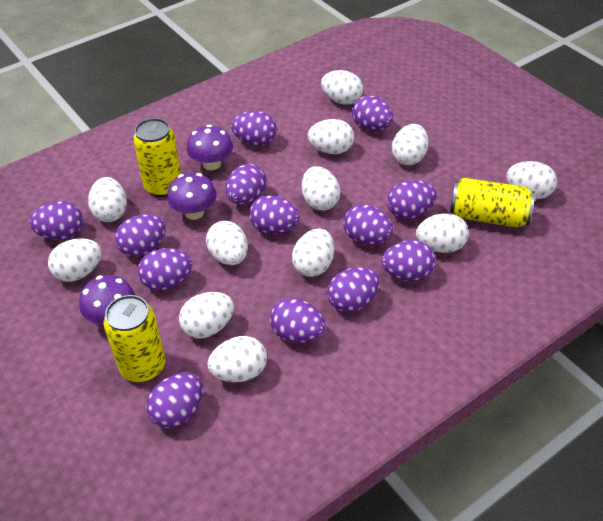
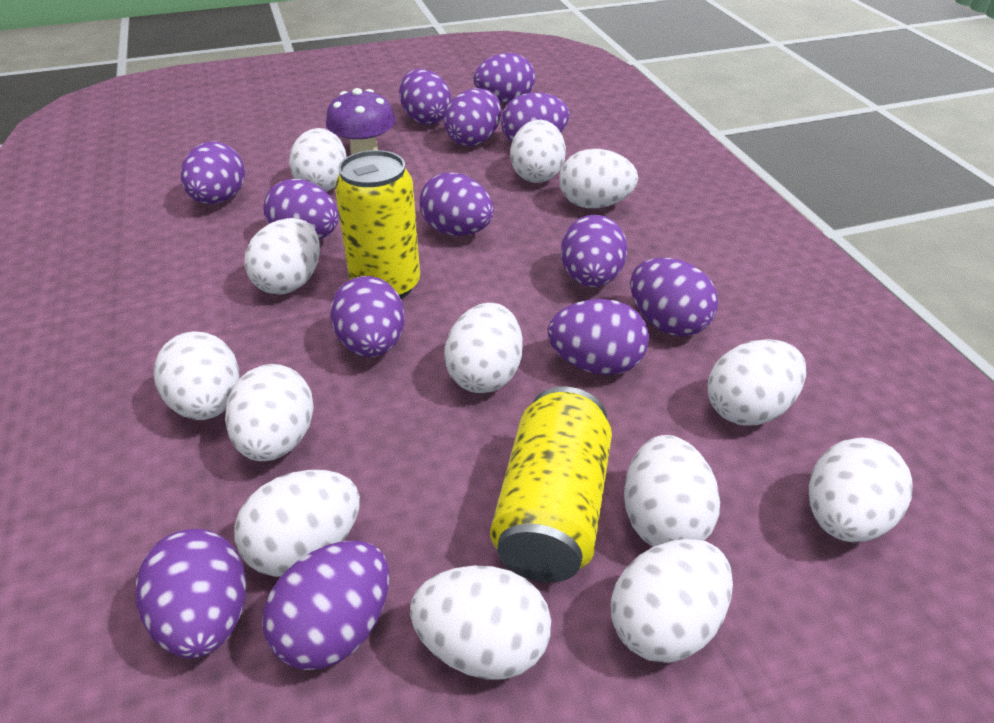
purple mushroom: [79,275,135,324] [167,173,216,220] [187,125,233,170] = 3 -> [326,88,396,155] = 1
white egg: [48,238,102,282] [88,177,127,222] [179,292,234,338] [206,221,248,265] [207,336,267,382] [292,229,334,277] [302,166,340,211] [308,119,354,154] [321,70,363,105] [392,124,428,165] [416,214,469,253] [506,161,557,199] = 12 -> [154,331,239,420] [225,364,314,461] [234,470,360,577] [244,218,320,295] [289,128,347,192] [410,566,551,679] [444,303,523,393] [510,120,566,183] [559,149,638,208] [611,539,733,663] [624,435,720,547] [708,339,806,426] [809,438,913,542] = 13
yellow can: [104,295,165,382] [133,118,181,197] [450,178,535,227] = 3 -> [335,150,420,299] [490,387,612,582] = 2

